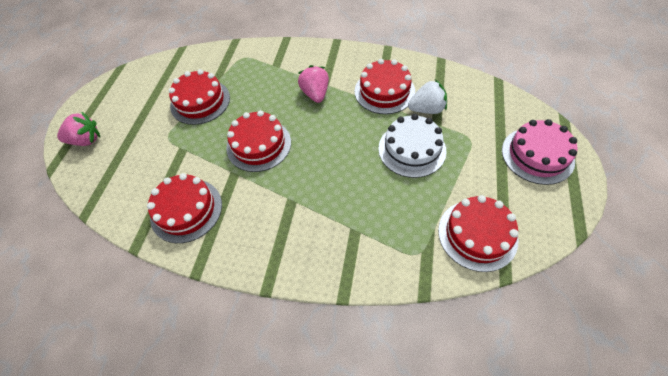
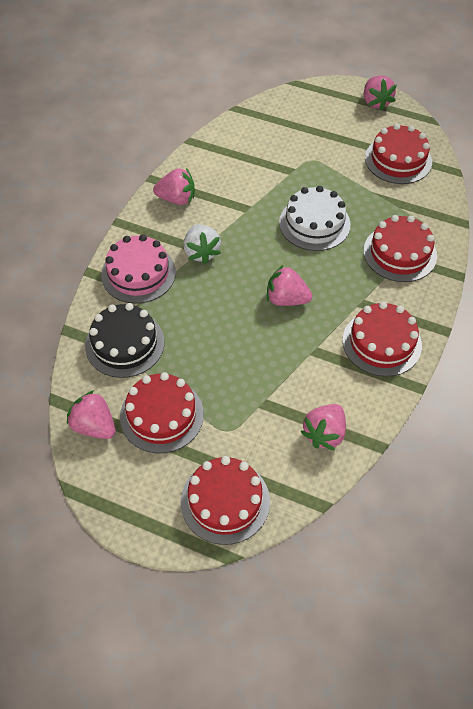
black cake: none = 0 -> [85,303,164,378] = 1
pink strawberry: [57,112,100,146] [298,65,329,103] = 2 -> [67,390,116,439] [153,168,195,205] [267,265,312,306] [301,404,346,451] [364,76,397,111] = 5

